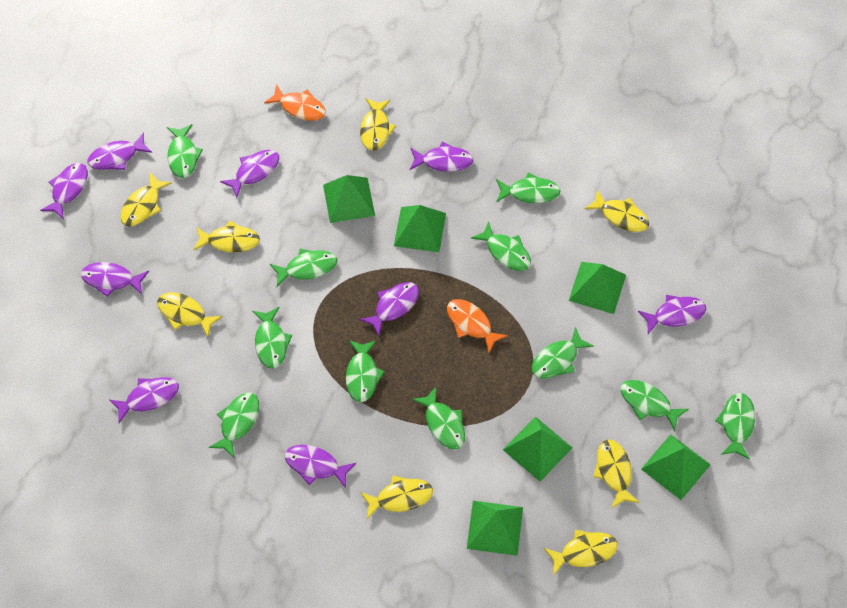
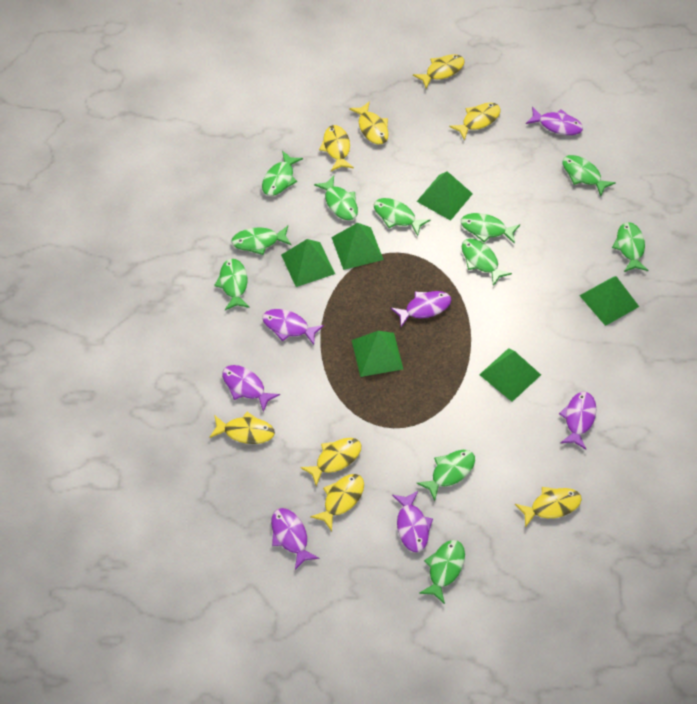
orange fish: [264,84,326,121] [447,299,508,353] = 2 -> none = 0
purple fish: [40,163,88,219] [81,262,149,297] [87,132,152,170] [109,377,179,423] [220,150,279,198] [285,445,356,488] [359,282,419,336] [410,142,473,172] [638,295,706,334] = 9 -> [222,365,280,412] [262,309,324,345] [271,508,320,570] [390,291,451,327] [392,491,433,552] [526,107,583,135] [559,392,596,449] = 7

